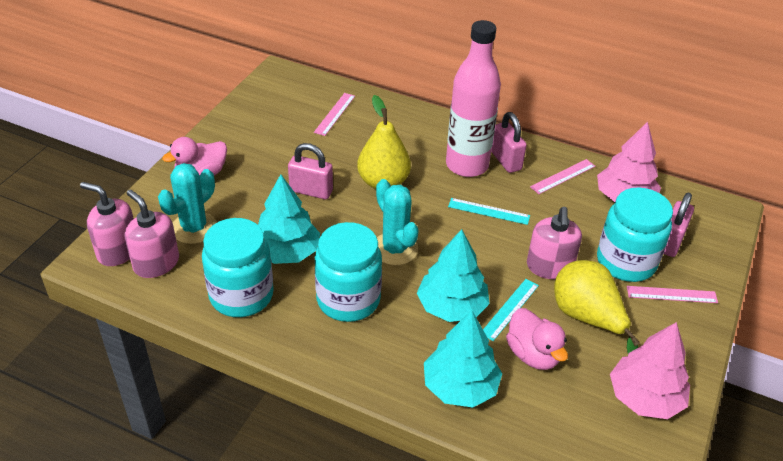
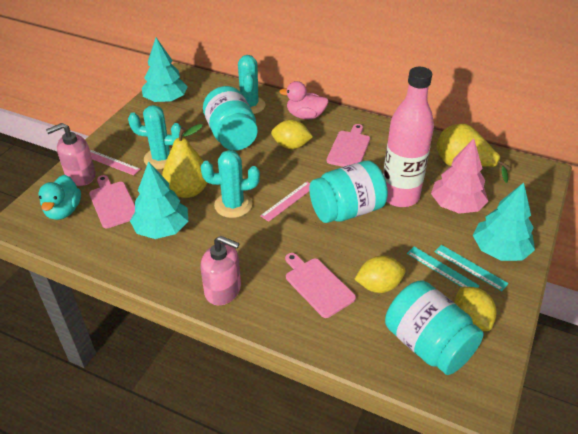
pink cutting board: none = 0 -> [89,175,135,228] [285,253,356,318] [326,124,370,167] = 3
pink duck: [162,137,227,176] [506,308,568,370] = 2 -> [279,81,329,119] = 1
pink padlock: [288,143,333,199] [491,112,527,173] [664,192,694,257] = 3 -> none = 0
pink ruler: [314,93,355,136] [530,159,595,194] [627,286,718,303] = 3 -> [90,150,140,175] [260,181,310,222] = 2
pink soap dispenser: [80,182,134,266] [125,189,179,278] [527,207,582,279] = 3 -> [46,123,96,186] [201,236,241,305] = 2
pink tree: [597,122,661,202] [610,322,690,419] = 2 -> [431,139,488,214] = 1
turquoise cactus: [158,163,217,244] [376,179,419,265] = 2 -> [128,105,183,169] [201,150,260,218] [238,55,266,114] = 3
turquoise duck: none = 0 -> [38,175,81,220] = 1
yellow lemon: none = 0 -> [271,120,313,149] [354,256,406,293] [454,287,496,331] = 3

